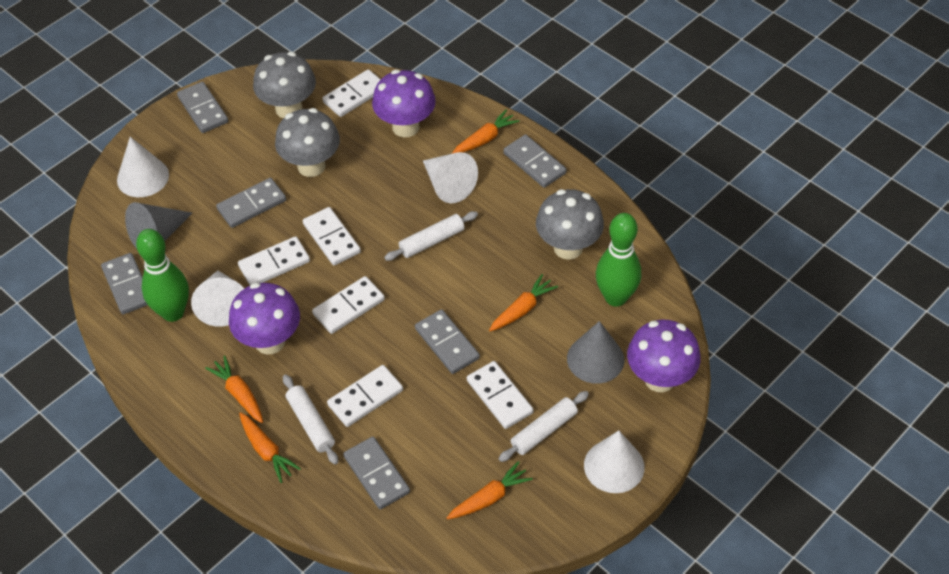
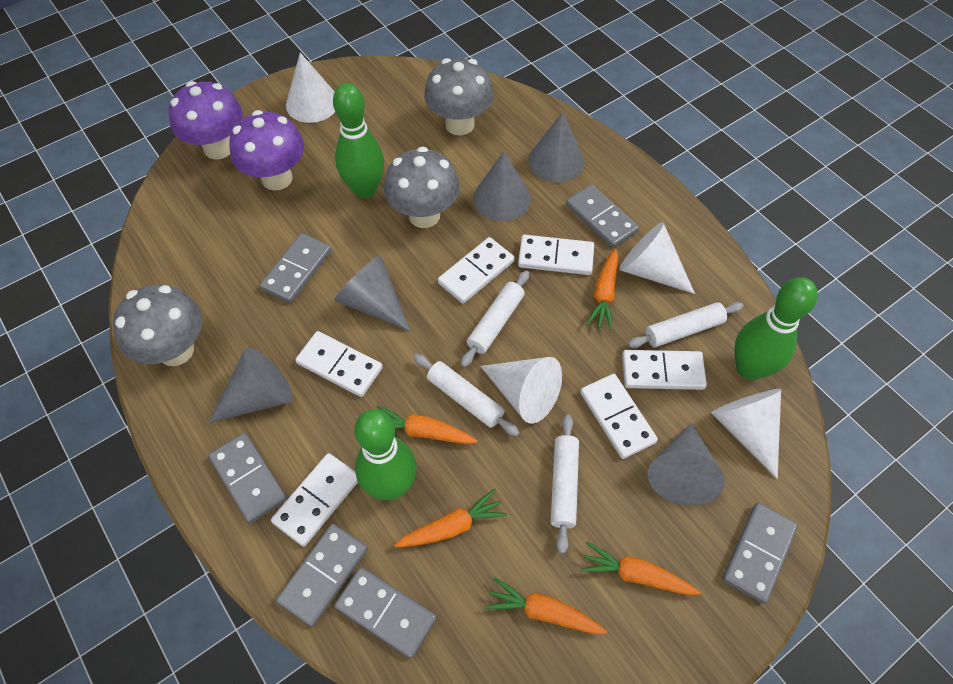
green bowling pin: [136,229,189,322] [596,213,641,307] = 2 -> [333,83,384,199] [354,409,417,500] [734,277,818,380] = 3
grey cone: [125,202,192,249] [567,321,624,384] = 2 -> [208,347,293,423] [334,255,411,331] [473,151,531,222] [529,112,584,183] [648,423,725,506] = 5
purple mushroom: [229,283,300,354] [372,69,436,137] [627,319,701,392] = 3 -> [169,81,243,159] [229,110,304,191] = 2
white rolling pin: [283,374,338,465] [384,211,478,261] [499,391,589,462] = 3 -> [414,354,520,436] [461,271,529,367] [551,415,579,554] [628,302,744,348] = 4

